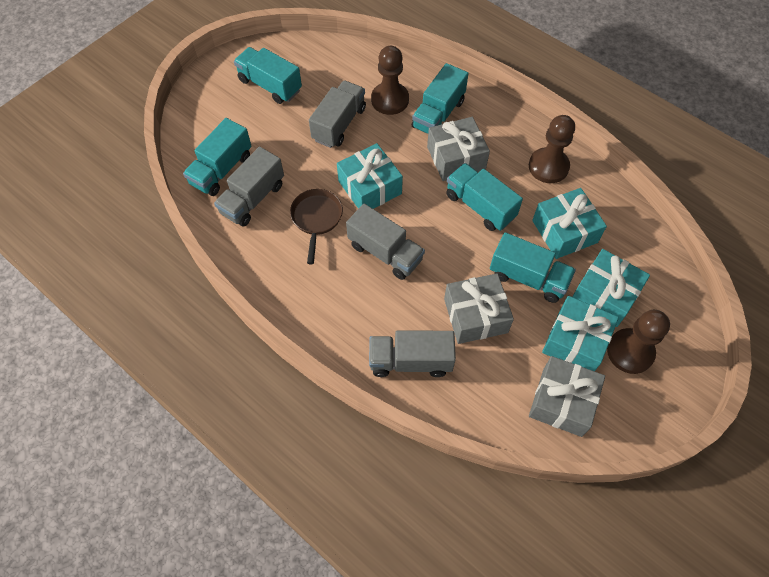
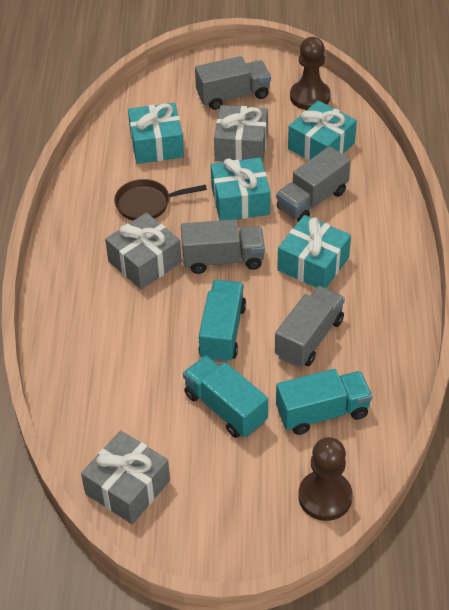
brown pawn: [371,46,409,115] [529,115,575,183] [607,310,670,374] = 3 -> [290,37,331,110] [298,437,353,521] = 2
turquoise truck: [183,118,251,196] [234,47,302,104] [412,63,469,134] [446,163,523,231] [490,232,576,303] = 5 -> [183,355,268,438] [199,280,246,363] [276,369,372,435] = 3

